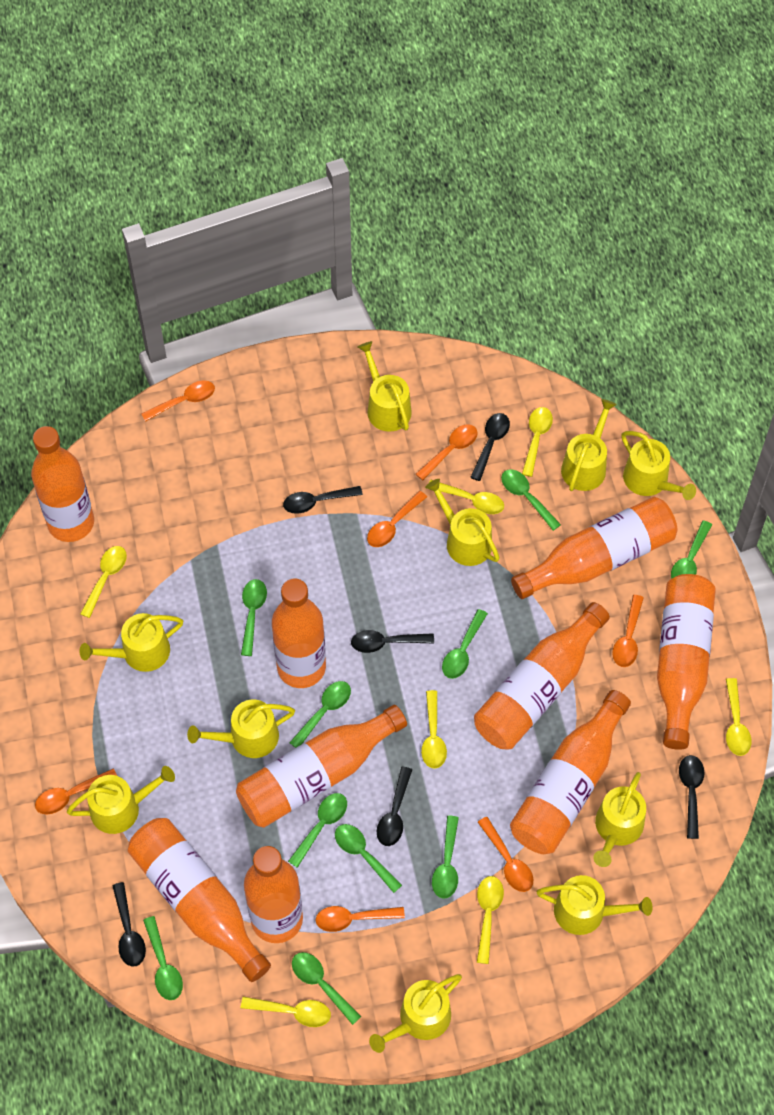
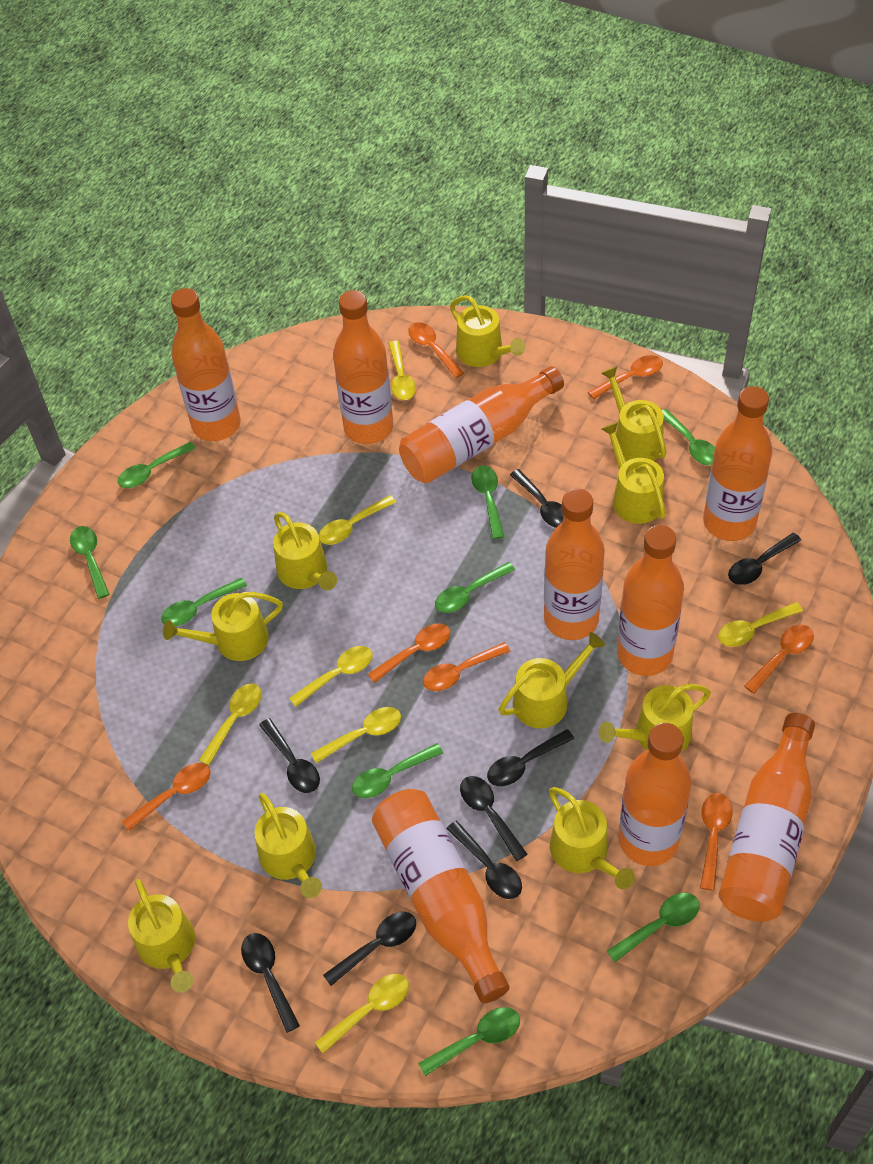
black spoon: [112,882,146,966] [283,486,363,514] [351,630,434,653] [377,767,412,846] [470,413,510,481] [679,755,705,839] = 6 -> [241,933,300,1033] [259,718,320,793] [323,912,416,986] [446,821,522,899] [460,776,528,861] [487,729,574,786] [510,469,564,528] [728,533,801,585] = 8
green spoon: [143,916,183,1000] [241,579,267,656] [288,793,347,868] [290,681,351,748] [292,952,361,1025] [335,824,402,893] [432,816,459,899] [442,609,488,679] [501,469,561,531] [671,520,712,579] = 10 -> [70,526,110,599] [118,442,196,488] [161,578,247,626] [352,743,443,798] [418,1007,520,1076] [435,562,515,613] [471,466,504,539] [607,893,700,962] [662,409,715,466] = 9

